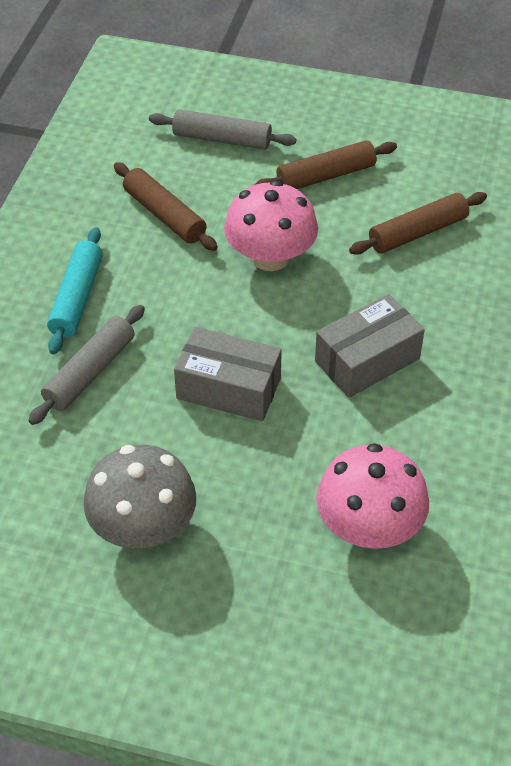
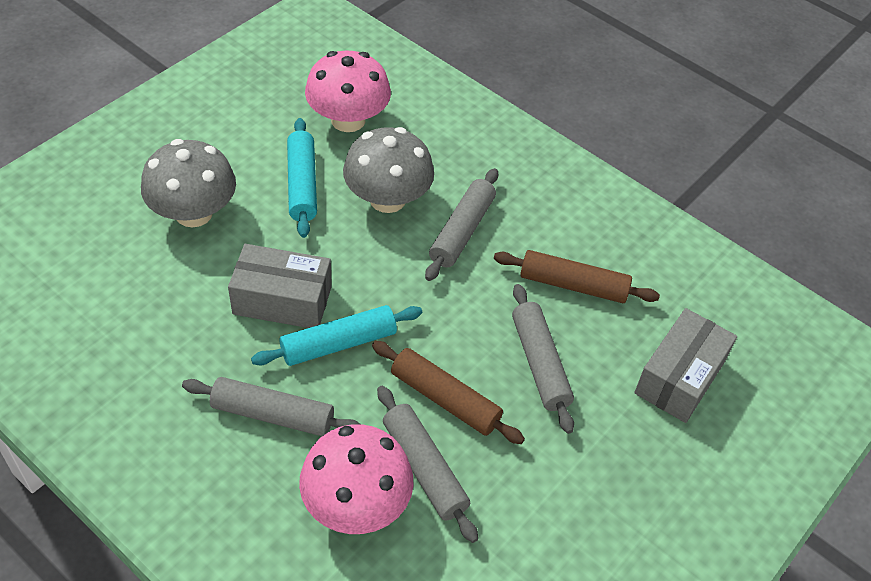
brown rolling pin: [114,162,218,251] [255,140,397,189] [349,192,487,255] = 3 -> [372,341,525,444] [494,250,660,303] = 2
grey mushroom: [83,445,196,548] = 1 -> [141,139,236,227] [343,127,434,213] = 2
grey rolling pin: [28,305,145,425] [149,109,296,150] = 2 -> [182,377,360,436] [377,386,478,543] [425,168,498,281] [512,284,574,434] = 4
turquoise rolling pin: [47,227,103,354] = 1 -> [251,305,422,366] [287,118,317,238] = 2

